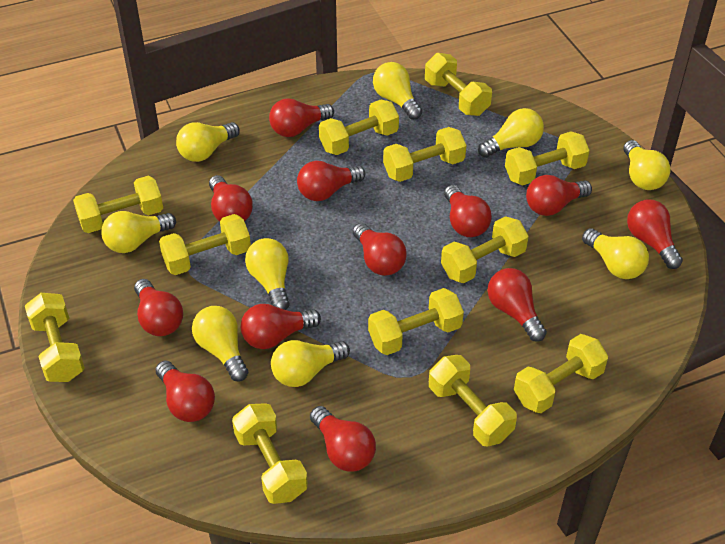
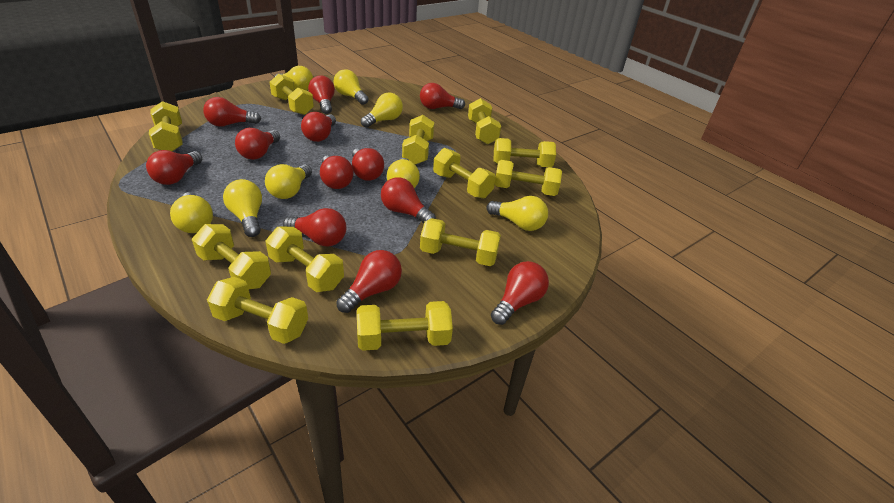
yellow light bulb: [101,211,176,253] [176,122,239,162] [192,306,248,382] [245,238,290,310] [271,340,350,387] [373,62,422,120] [478,108,544,158] [582,228,649,279] [623,140,670,190] = 9 -> [170,192,213,233] [223,179,262,237] [265,164,312,199] [274,66,313,91] [334,69,369,105] [361,92,403,128] [387,158,420,188] [487,196,548,231] = 8

